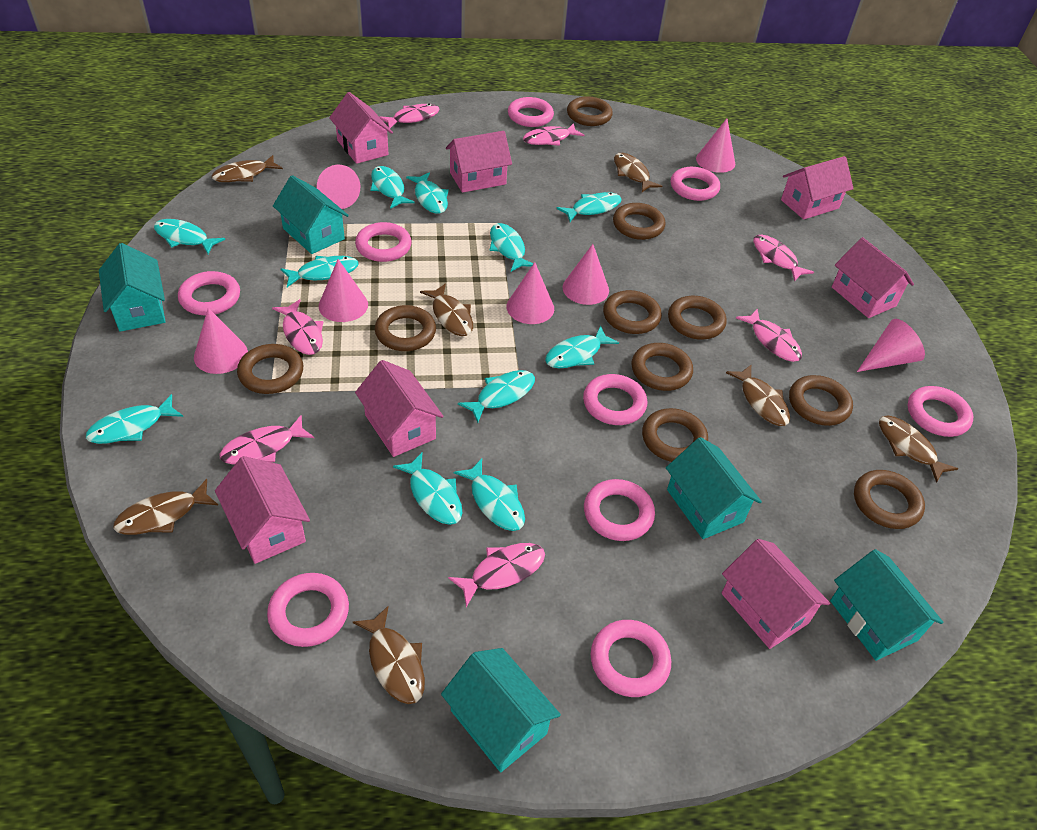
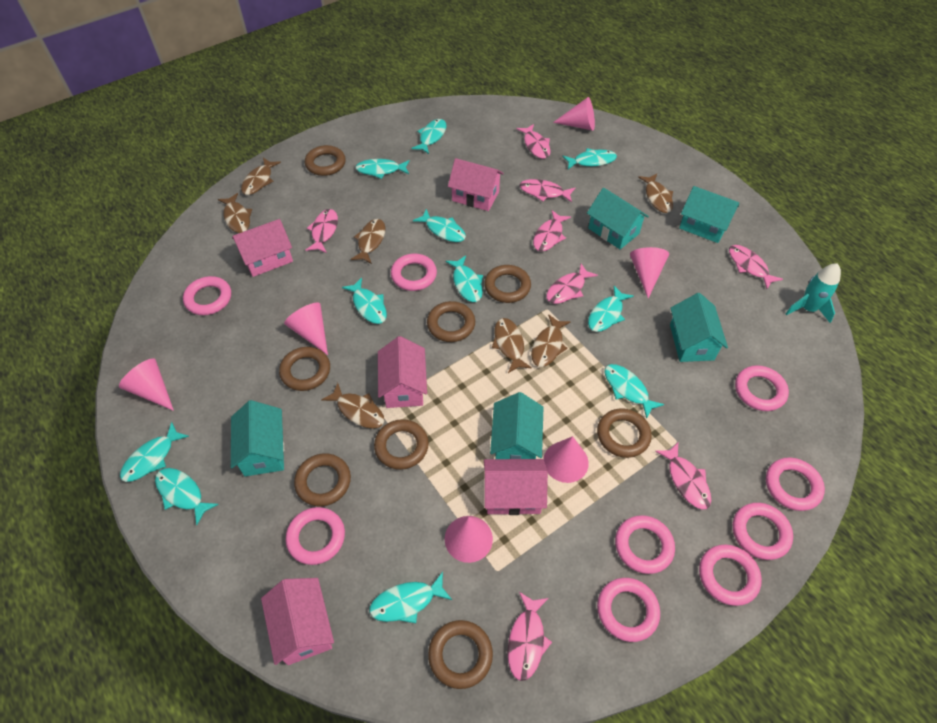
brown ring: [237,344,303,394] [375,305,436,351] [567,96,613,126] [603,290,662,334] [613,203,666,240] [631,343,693,391] [642,408,708,462] [668,296,726,339] [789,375,853,426] [854,470,925,529] = 10 -> [279,347,330,391] [294,453,351,506] [305,145,346,176] [374,419,429,470] [427,301,475,342] [428,620,493,689] [484,265,531,303] [597,408,652,458] = 8
pink cone: [194,308,248,374] [317,165,360,209] [319,259,368,322] [506,262,554,324] [563,244,609,305] [696,118,735,173] [857,319,925,372] = 7 -> [119,358,174,411] [284,303,328,355] [445,516,493,563] [543,436,589,483] [553,97,595,131] [630,247,669,298] = 6
pink fish: [220,415,314,464] [272,299,323,355] [379,103,440,128] [448,543,545,607] [523,123,584,146] [736,308,802,362] [753,235,814,282] = 7 -> [305,209,338,253] [507,592,552,681] [516,124,551,159] [519,179,575,202] [533,210,571,252] [546,264,598,304] [655,443,711,509] [729,245,783,289] = 8
pink house: [215,456,310,564] [329,92,393,164] [355,360,444,457] [446,131,512,193] [722,539,830,649] [781,156,854,220] [832,237,914,318] = 7 -> [232,219,293,277] [261,578,334,665] [378,336,427,408] [448,158,504,211] [484,459,548,515] = 5
turquoise rocket: none = 0 -> [786,263,841,323] = 1

